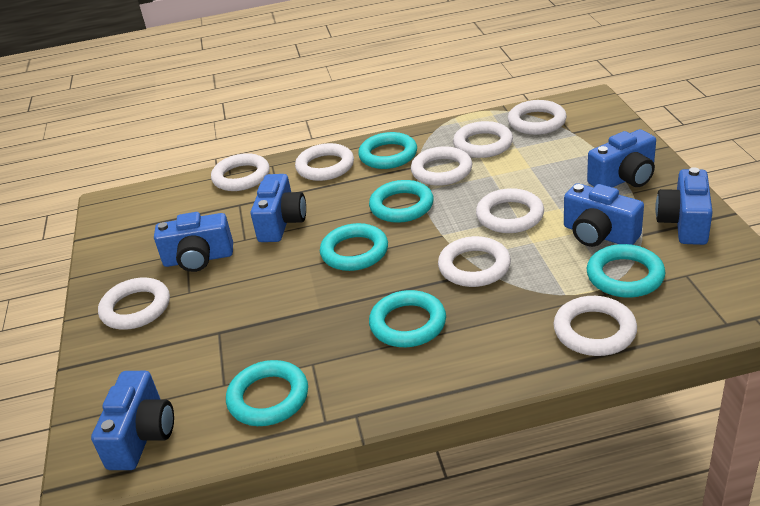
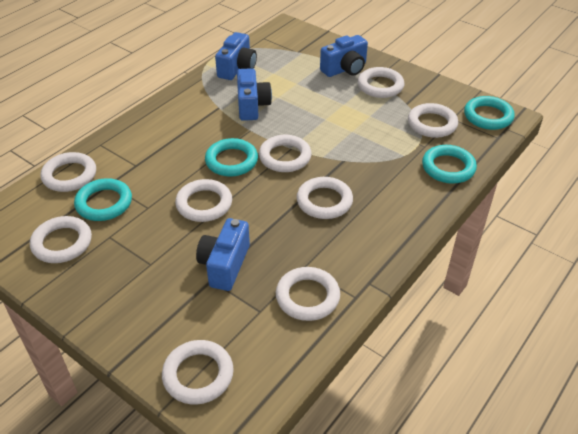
blue camera: [91,371,174,470] [154,212,233,272] [251,174,306,242] [564,183,644,247] [587,129,656,188] [655,167,713,245] = 6 -> [196,218,250,291] [215,32,257,80] [237,68,272,121] [320,35,368,77] = 4
turquoise ring: [226,360,308,426] [320,223,388,271] [358,132,417,169] [369,180,434,223] [369,290,446,347] [587,244,666,298] = 6 -> [74,178,132,221] [205,138,258,177] [422,145,477,184] [464,96,515,130] = 4

